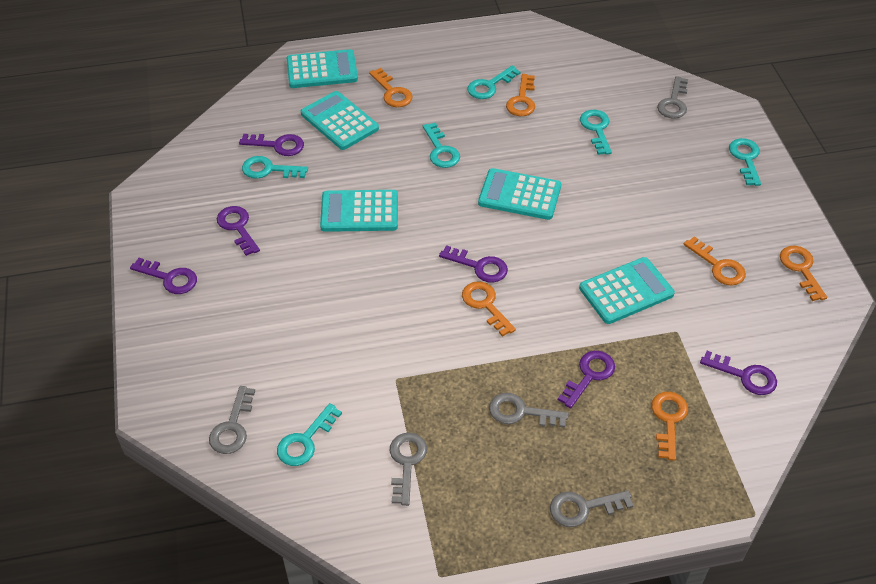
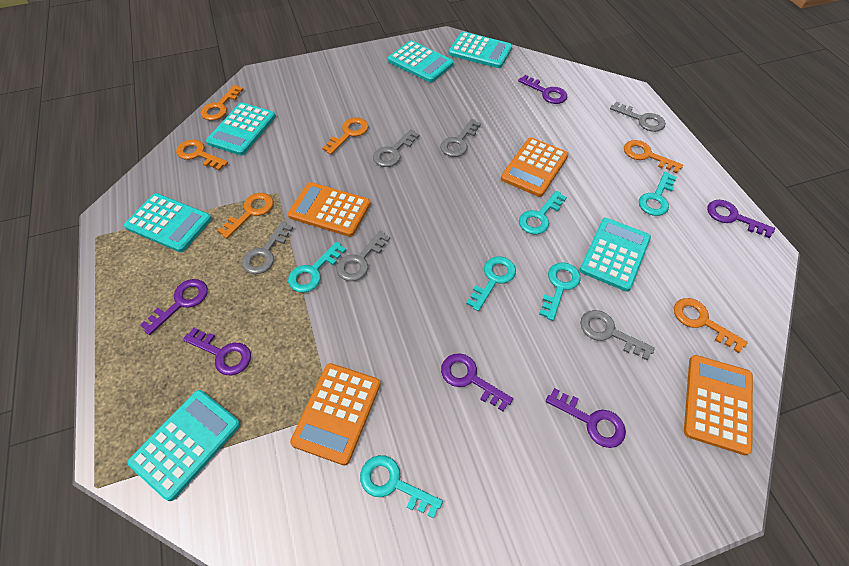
grey key: [209,386,255,454] [390,433,427,506] [489,393,569,428] [550,490,633,527] [657,76,688,119] = 5 -> [242,222,293,274] [336,231,390,281] [373,129,419,167] [440,119,481,157] [580,310,655,360] [610,102,665,132] = 6
orange calculator: none = 0 -> [288,182,371,237] [290,363,381,466] [501,137,568,197] [684,355,753,455] = 4
turquoise calculator: [287,49,358,88] [301,91,379,150] [320,190,398,232] [478,168,561,220] [579,257,675,324] = 5 -> [124,193,212,252] [127,390,241,501] [206,102,276,155] [388,41,454,83] [449,32,512,68] [580,218,651,292] = 6

